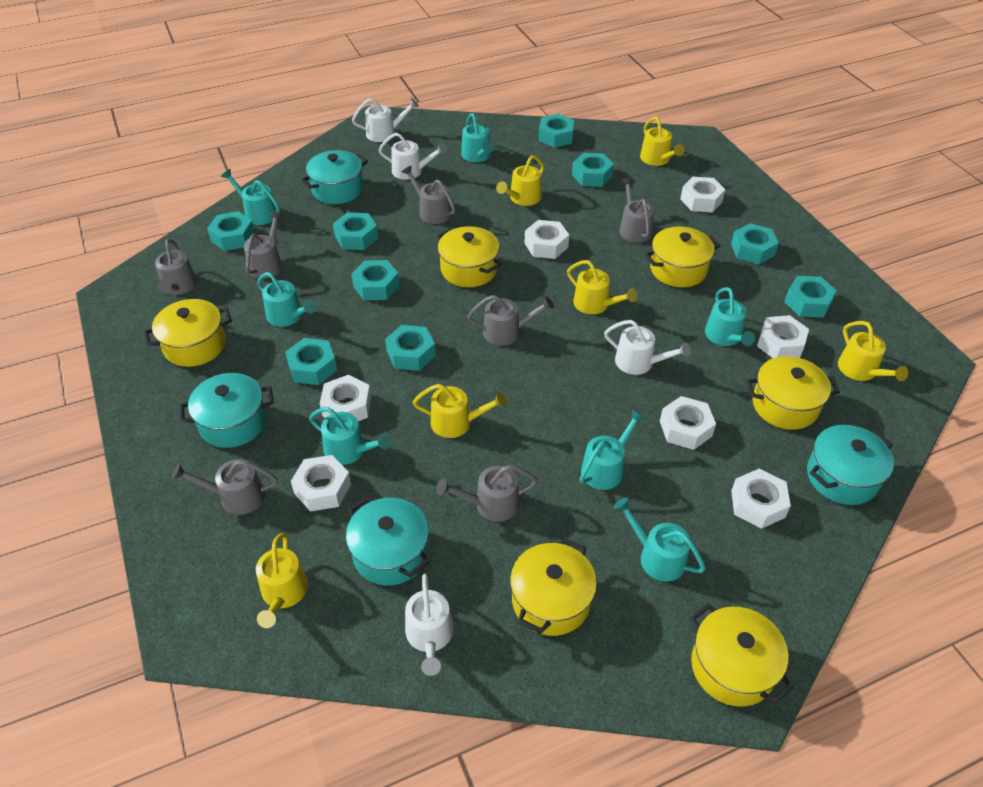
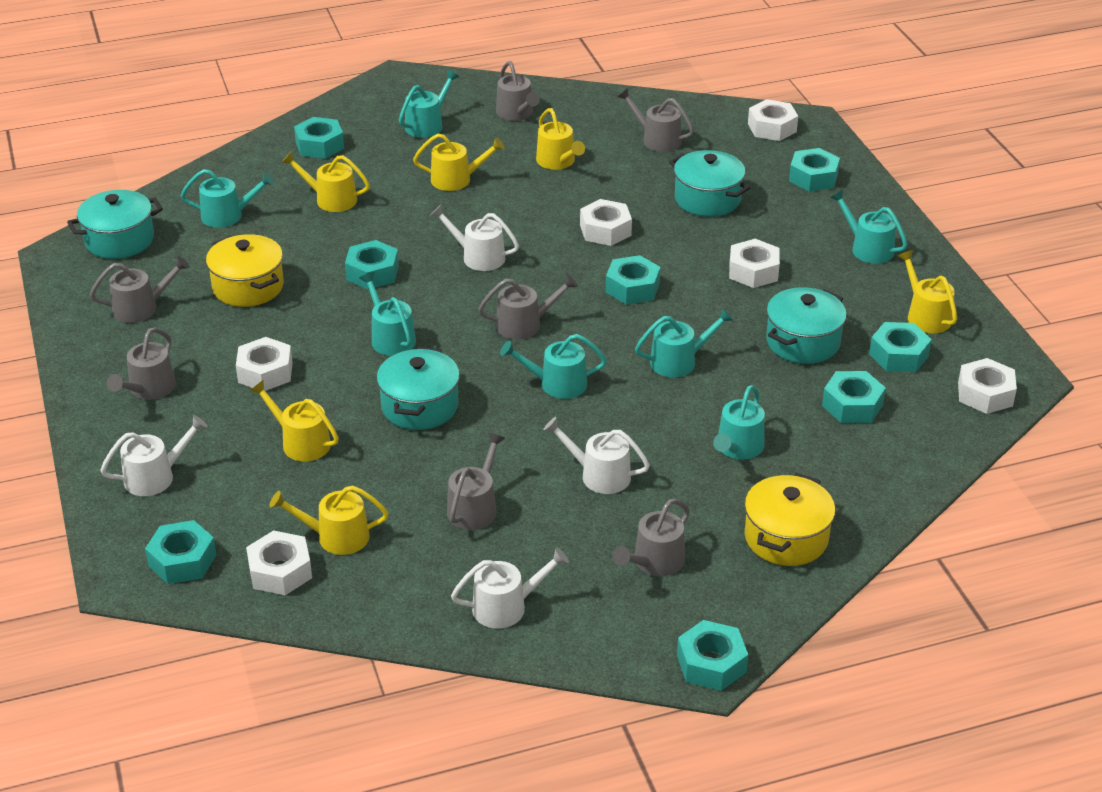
turquoise nut: [207,211,255,251] [285,338,337,385] [333,212,378,250] [351,260,400,300] [385,325,436,371] [539,114,574,148] [572,153,614,187] [731,223,779,264] [784,276,837,317] = 9 -> [145,520,217,584] [294,117,344,159] [345,240,399,289] [606,255,661,305] [677,620,748,691] [789,148,840,192] [822,371,886,423] [869,322,932,372] = 8
white nut: [291,455,351,511] [320,375,371,421] [524,220,569,259] [660,396,716,450] [680,177,725,213] [731,469,791,529] [757,315,809,358] = 7 -> [236,337,293,391] [246,530,312,595] [580,199,632,246] [729,239,780,288] [748,99,798,141] [958,358,1017,414] = 6
yellow pot: [144,299,232,367] [437,226,502,287] [510,538,597,636] [644,226,720,287] [690,603,794,707] [746,356,840,430] = 6 -> [206,234,284,307] [744,473,835,566] = 2

